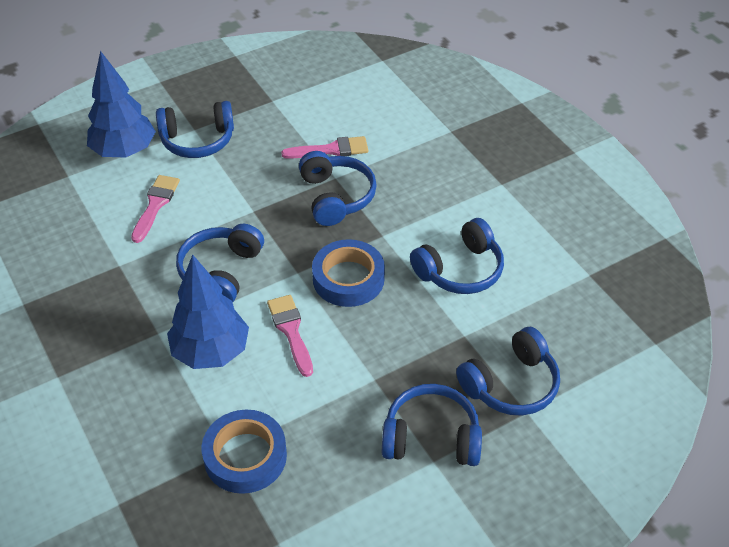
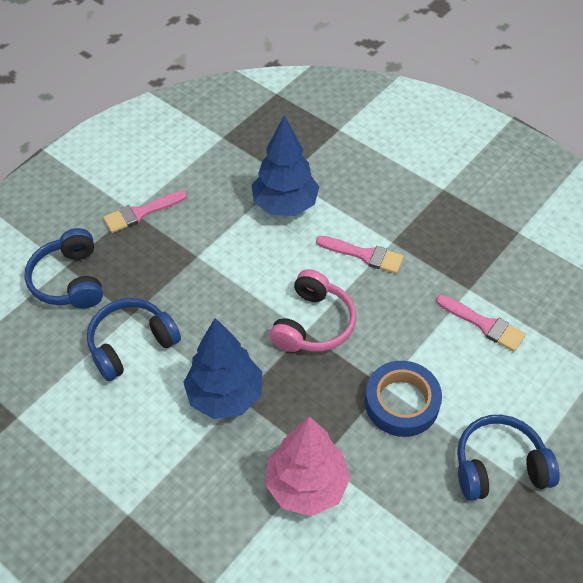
blue headphones: [156,101,234,158] [176,224,264,302] [299,151,377,226] [382,384,482,466] [410,218,504,294] [456,327,560,416] = 6 -> [25,228,103,308] [87,298,181,381] [457,415,560,501] = 3
blue tape: [202,410,287,494] [312,239,385,307] = 2 -> [365,361,442,437] = 1
pink headphones: none = 0 -> [269,269,356,352] = 1
pink tree: none = 0 -> [265,416,351,516] = 1

